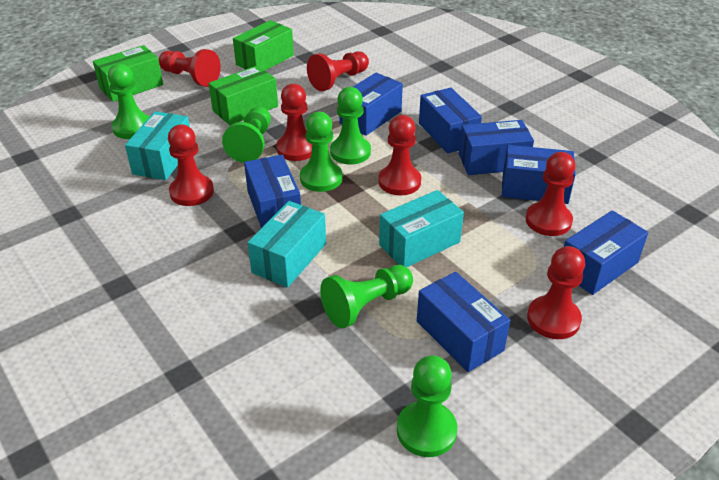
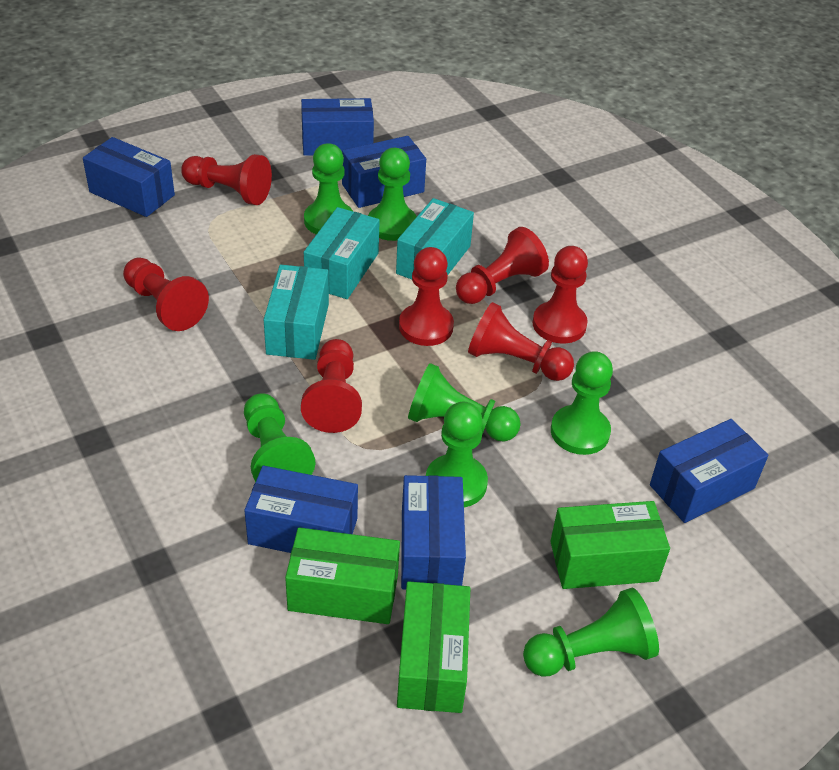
blue box: [244,155,301,228] [339,73,403,136] [417,272,510,372] [419,88,482,154] [459,120,534,175] [502,145,576,204] [564,210,648,295] = 7 -> [83,137,175,217] [244,466,358,553] [301,98,374,156] [342,136,426,208] [401,475,466,589] [650,419,768,523] = 6
green pawn: [108,64,150,139] [222,107,271,163] [300,112,342,192] [320,265,413,329] [330,87,371,164] [397,355,457,457] = 6 -> [244,393,316,483] [304,143,353,234] [368,148,417,241] [408,363,521,442] [426,402,488,508] [523,588,659,677] [551,351,613,455] = 7

